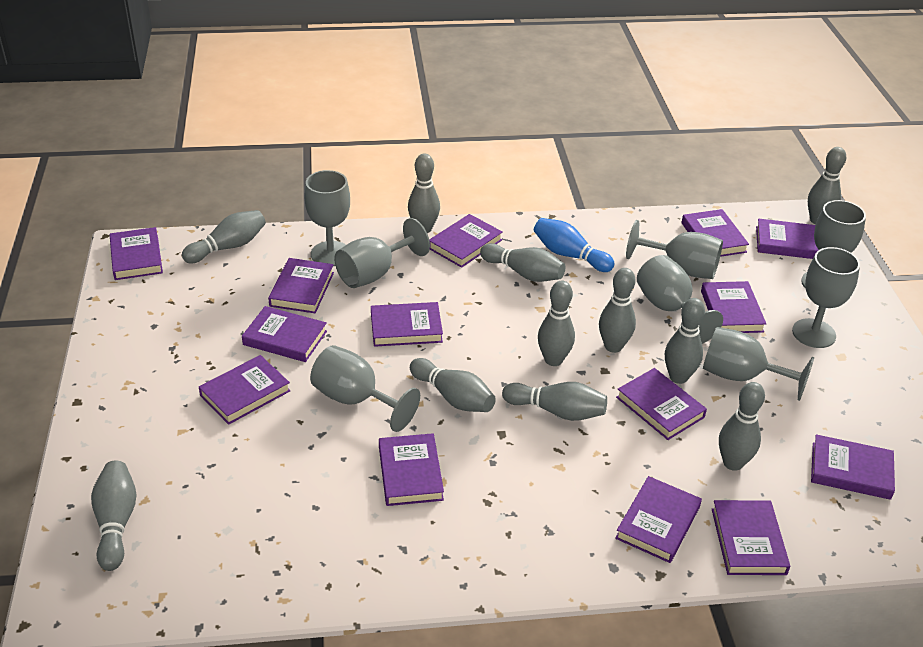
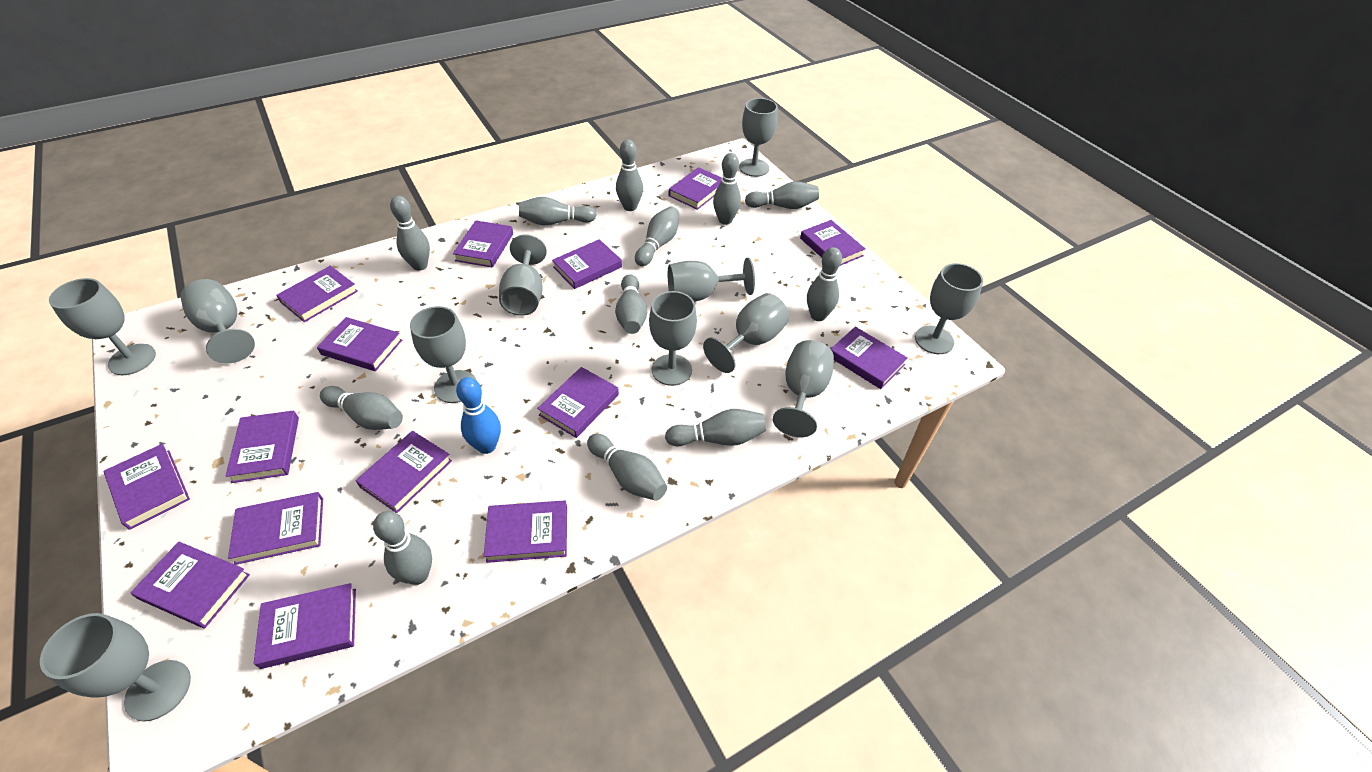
grey bowling pin: [91,461,136,571] [182,210,266,263] [408,153,440,233] [410,358,496,412] [480,243,565,282] [502,382,607,421] [538,281,575,366] [599,268,636,353] [665,298,705,384] [719,382,765,471] [808,147,846,224] = 11 -> [320,386,403,430] [373,511,432,585] [390,196,430,271] [519,197,596,225] [587,434,667,501] [615,274,647,334] [616,140,643,211] [635,207,679,266] [665,409,766,446] [713,153,741,225] [745,181,819,209] [807,247,842,321] = 12
grey goblet: [305,170,350,266] [310,345,420,432] [335,218,430,288] [626,220,723,279] [637,255,723,344] [703,327,814,401] [792,247,860,348] [801,200,866,289] = 8 -> [40,613,191,721] [49,278,156,375] [181,279,255,364] [410,306,477,403] [499,234,547,316] [649,291,697,386] [668,258,755,302] [703,293,789,373] [739,98,778,177] [773,340,834,437] [915,263,983,354] = 11
purple book: [110,227,163,280] [199,355,291,425] [242,306,327,362] [268,258,334,313] [371,302,443,347] [379,433,444,506] [429,214,503,268] [615,476,702,563] [616,368,707,440] [682,209,749,257] [701,281,766,333] [712,500,790,575] [756,218,819,259] [811,434,895,500] = 14 -> [104,444,190,530] [130,542,250,628] [225,410,299,483] [228,492,323,565] [254,583,356,669] [276,266,358,322] [317,317,402,371] [356,431,452,513] [453,220,513,268] [484,500,567,563] [537,367,619,438] [552,239,622,289] [669,167,722,210] [800,220,866,266] [831,327,908,389] = 15

